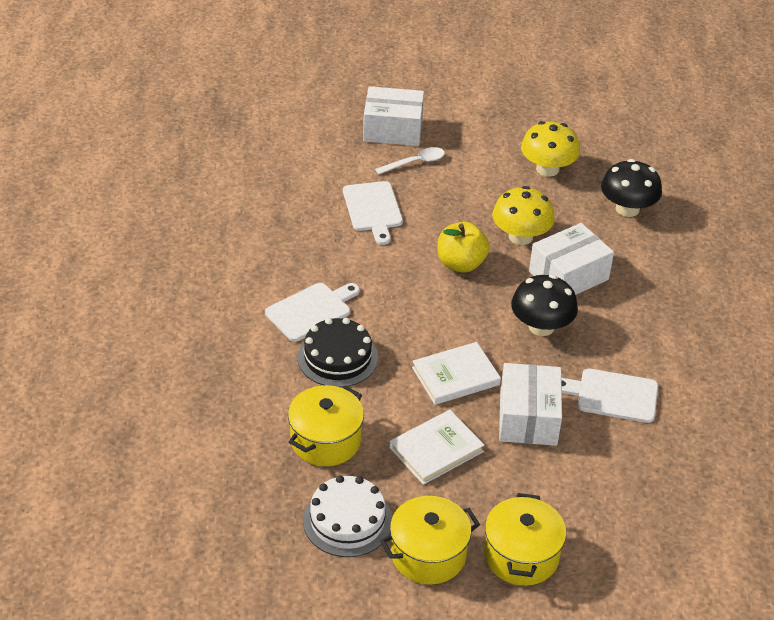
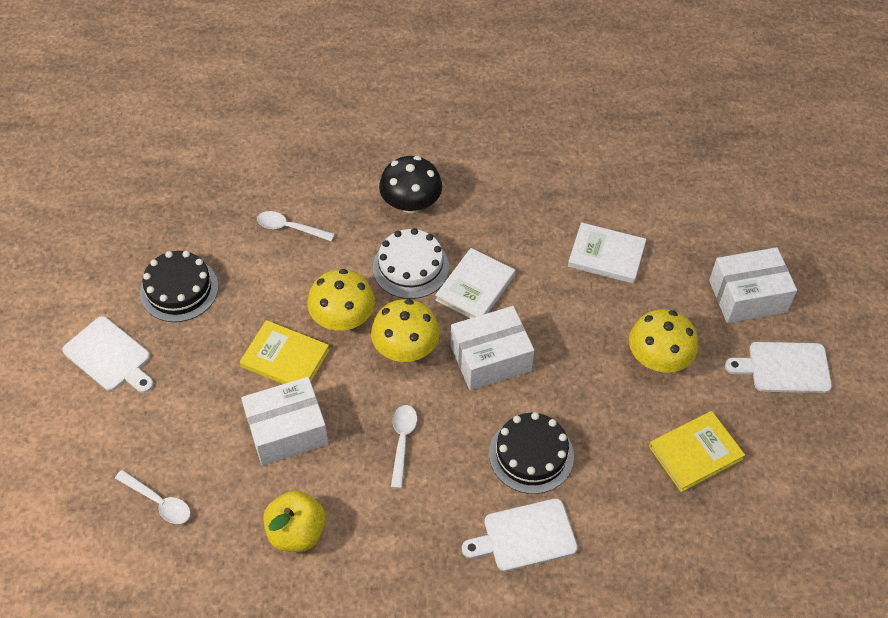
black cake: [298,318,378,387] = 1 -> [140,251,218,322] [489,412,574,494] = 2
black mushroom: [511,275,578,336] [601,159,662,217] = 2 -> [379,156,442,213] = 1
white spoon: [375,147,445,174] = 1 -> [115,470,191,524] [257,211,335,241] [391,405,417,488] = 3
yellow book: none = 0 -> [240,320,330,384] [649,411,745,492] = 2
yellow mushroom: [492,186,555,245] [521,121,580,177] = 2 -> [307,269,375,331] [371,299,440,362] [629,309,698,372] = 3
yellow pot: [288,385,364,466] [380,496,480,584] [484,493,566,586] = 3 -> none = 0

